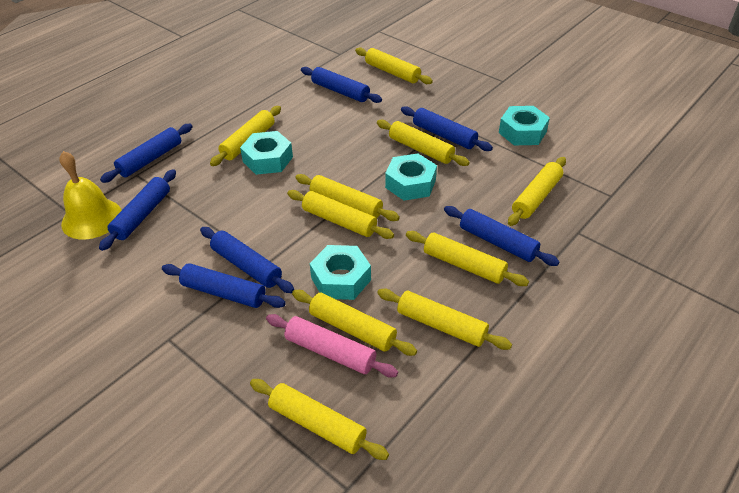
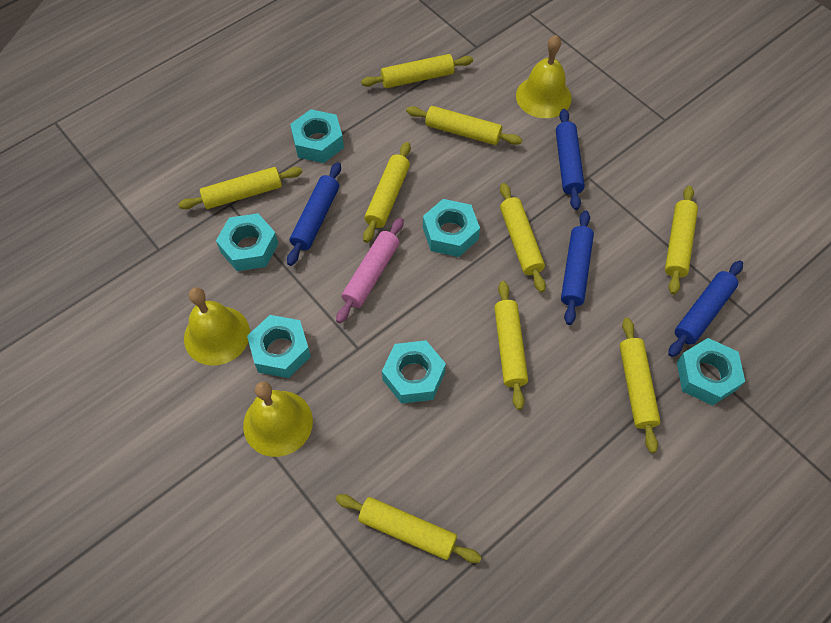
blue rolling pin: [99,169,176,251] [100,124,193,183] [162,263,286,308] [200,227,294,293] [301,67,382,103] [401,106,493,151] [444,206,559,266] = 7 -> [287,162,341,266] [556,109,585,210] [561,210,594,325] [668,260,743,357] = 4
turquoise nut: [240,131,293,175] [310,245,371,300] [385,153,437,201] [499,106,550,145] = 4 -> [216,213,278,271] [247,315,311,378] [290,109,344,163] [382,340,446,404] [423,199,480,257] [677,338,745,406] = 6
yellow bell: [60,151,122,240] = 1 -> [184,287,250,366] [243,382,313,457] [516,35,572,118] = 3
yellow rolling pin: [210,106,281,166] [250,379,389,460] [287,190,394,239] [292,290,417,356] [295,174,400,221] [355,48,433,84] [377,120,470,166] [377,289,512,350] [406,231,529,286] [508,157,566,226] = 10 -> [178,167,302,209] [336,494,482,563] [361,54,473,88] [363,142,411,243] [406,106,522,145] [494,281,528,410] [500,183,546,292] [620,318,661,453] [665,186,698,295] = 9

